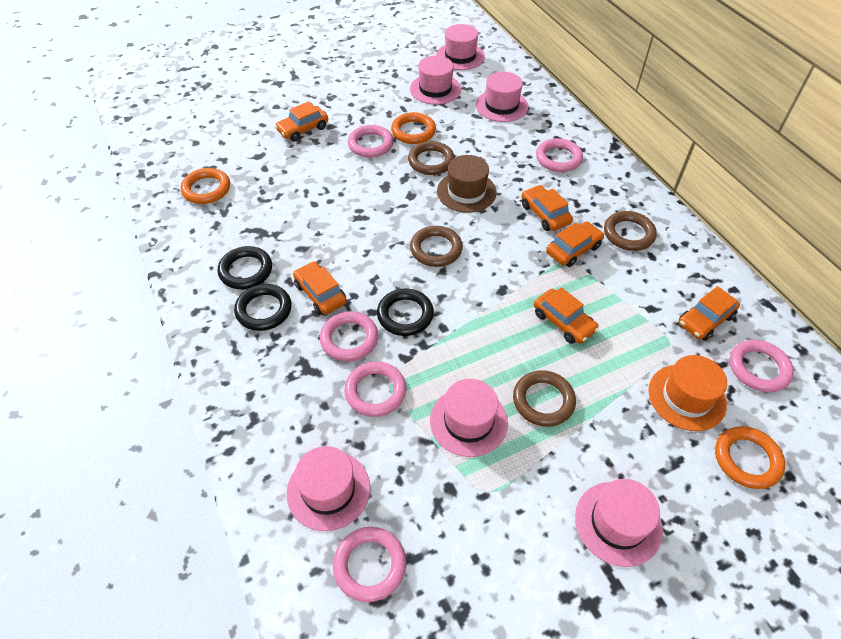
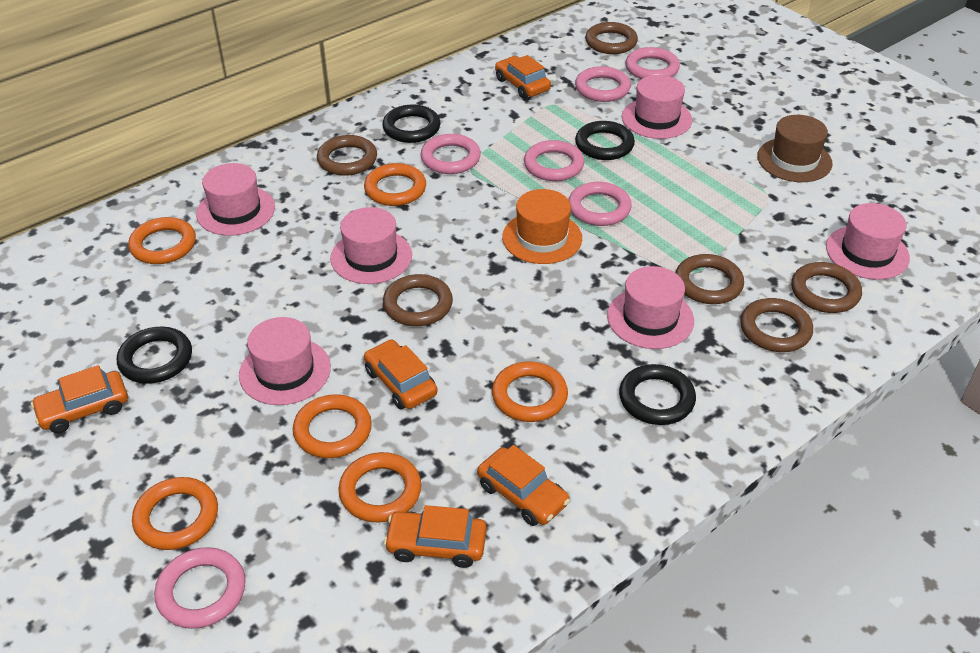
black ring: [218,246,272,289] [234,284,292,331] [377,289,434,336] = 3 -> [117,327,192,384] [382,104,441,143] [575,121,635,160] [619,364,696,425] = 4
brown ring: [408,141,455,175] [410,226,463,267] [513,370,576,427] [604,211,657,251] = 4 -> [317,135,377,176] [383,274,453,326] [585,22,638,54] [675,254,744,304] [740,298,813,352] [791,262,862,313] = 6
orange car: [275,101,328,141] [293,261,347,315] [521,185,573,231] [534,287,599,344] [546,221,604,267] [679,286,740,341] = 6 -> [31,365,128,433] [364,339,438,409] [384,505,487,568] [477,445,570,526] [495,55,551,99] = 5
orange ring: [181,168,230,204] [391,112,436,144] [715,426,785,489] = 3 -> [128,217,196,264] [132,477,218,550] [293,394,372,458] [338,452,421,523] [364,163,426,206] [492,362,568,422] = 6

